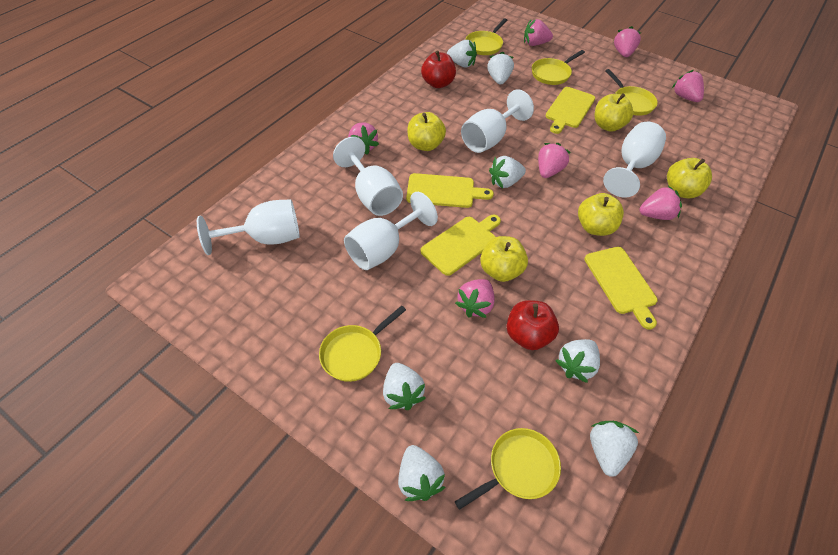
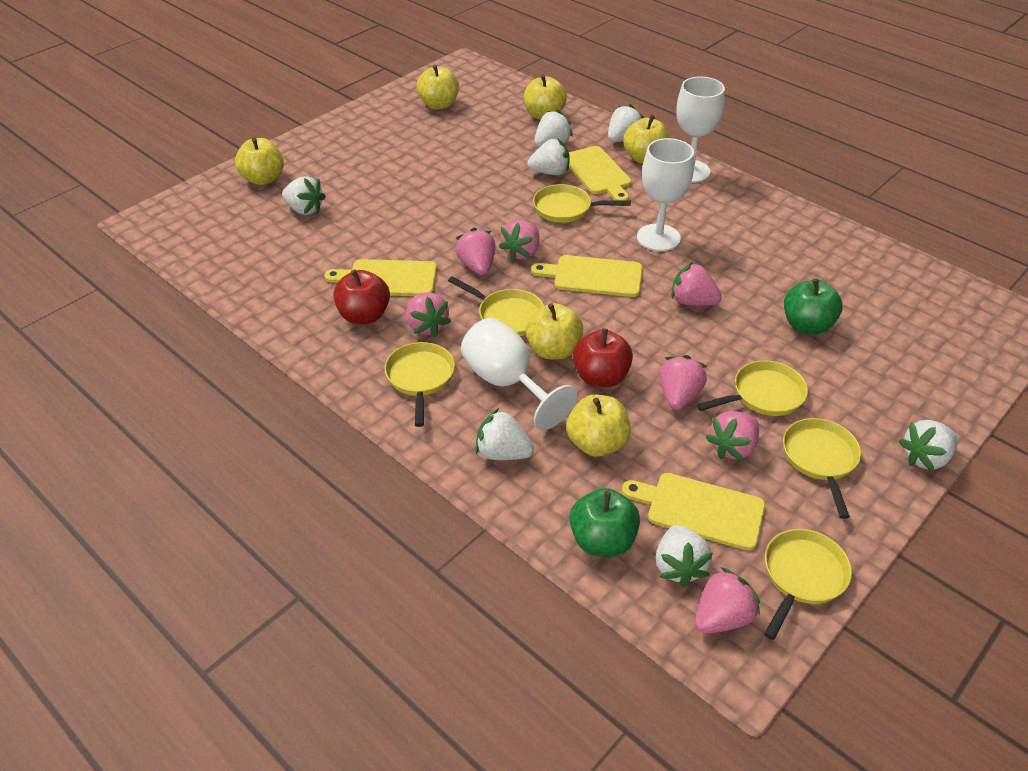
green apple: none = 0 -> [569,488,640,557] [784,278,843,335] = 2
white goblet: [197,199,300,255] [333,137,403,216] [344,192,438,270] [461,89,534,153] [603,122,666,198] = 5 -> [461,318,577,430] [637,138,694,251] [676,77,725,183] = 3
yellow apple: [407,112,446,151] [480,236,528,282] [578,193,624,236] [595,93,634,132] [667,158,712,198] = 5 -> [235,137,284,185] [417,65,459,110] [524,75,567,120] [525,303,584,359] [566,394,631,457] [623,115,669,164] = 6
yellow pan: [319,306,406,382] [455,428,561,510] [465,18,507,55] [532,50,585,85] [605,69,658,116] = 5 -> [384,342,455,427] [448,276,544,336] [533,184,631,223] [697,360,808,416] [764,529,852,640] [783,418,861,519] = 6

